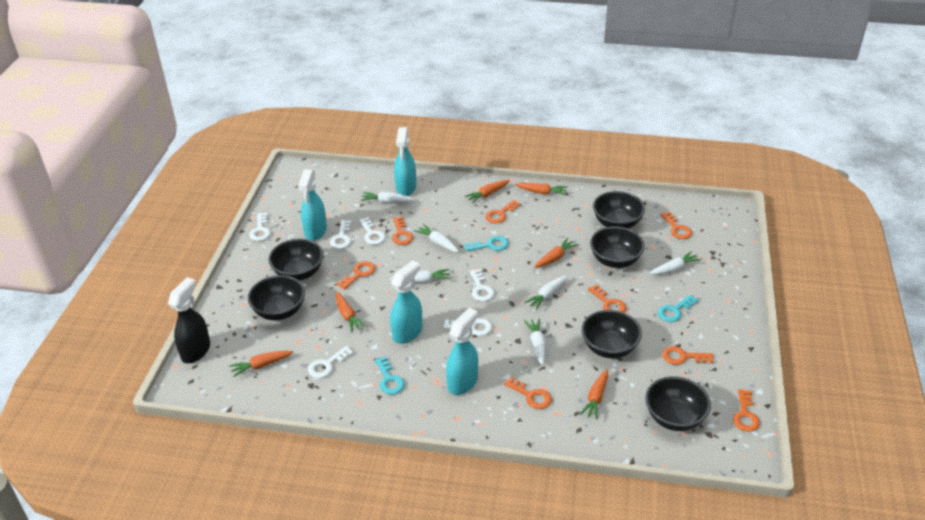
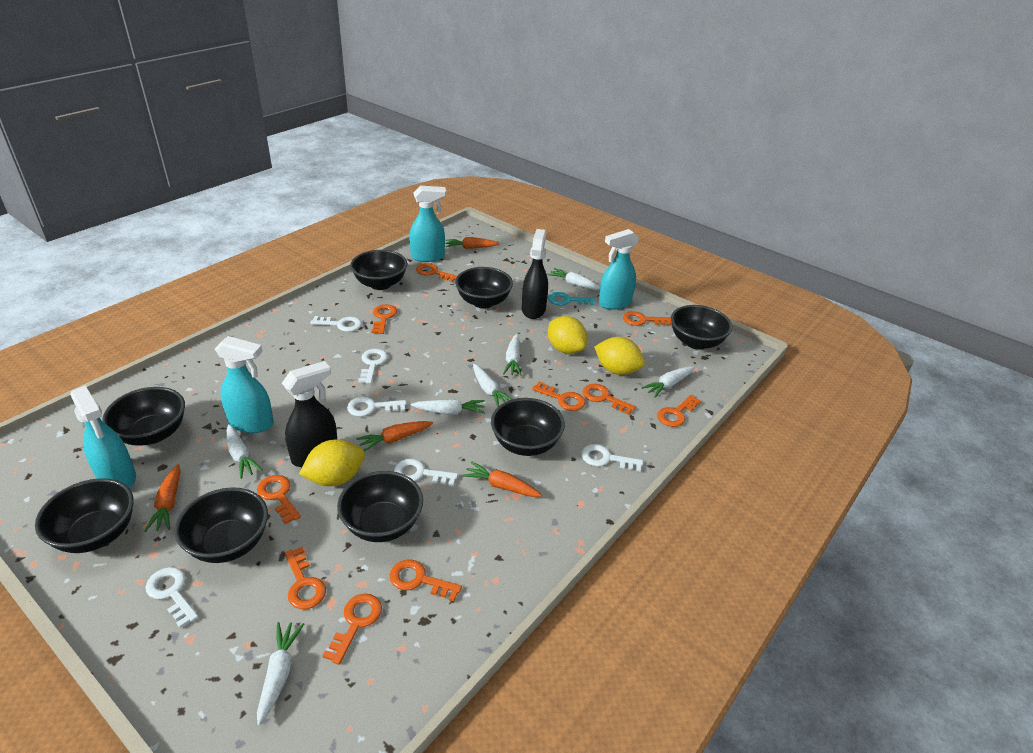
black bowl: [248,275,305,320] [269,239,323,281] [581,310,642,358] [590,226,645,268] [593,191,645,229] [645,376,711,431] = 6 -> [35,478,133,553] [103,387,185,446] [175,487,268,563] [337,471,423,542] [350,250,407,290] [455,267,513,309] [491,398,565,456] [671,305,732,350] = 8
black spray bottle: [168,277,210,363] = 1 -> [282,361,337,467] [522,229,548,319] = 2
orange carrot: [229,351,293,377] [336,292,367,332] [464,180,510,203] [515,183,568,195] [534,238,579,268] [580,369,608,420] = 6 -> [144,464,181,532] [356,421,433,452] [445,237,499,249] [462,461,542,497] = 4
orange key: [337,261,375,290] [392,217,413,245] [486,200,521,223] [504,376,552,409] [588,284,626,313] [660,211,692,239] [662,346,713,365] [733,389,760,432] = 8 -> [257,475,301,524] [285,547,326,609] [323,593,382,665] [371,304,397,334] [389,559,462,601] [416,263,457,282] [532,381,586,411] [582,384,636,415] [623,311,671,326] [657,395,702,427] = 10
turquoise key: [375,356,405,395] [465,236,509,251] [658,295,698,322] = 3 -> [548,292,595,305] = 1
white carrot: [361,192,414,203] [392,269,450,283] [414,224,459,252] [524,276,568,310] [524,319,546,365] [649,251,701,275] = 6 -> [227,424,263,479] [257,622,304,725] [411,399,485,414] [473,364,512,407] [503,334,521,376] [547,268,600,290] [641,367,695,398] = 7
yellow lemon: none = 0 -> [299,439,365,486] [548,316,587,354] [594,337,645,375] = 3

